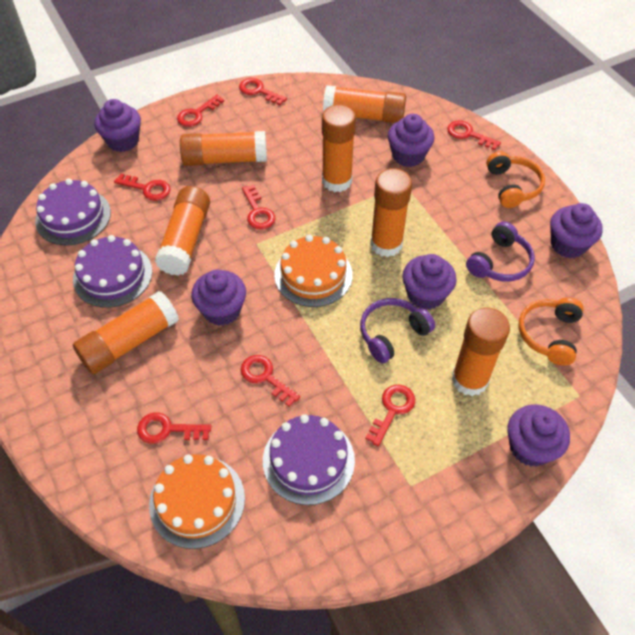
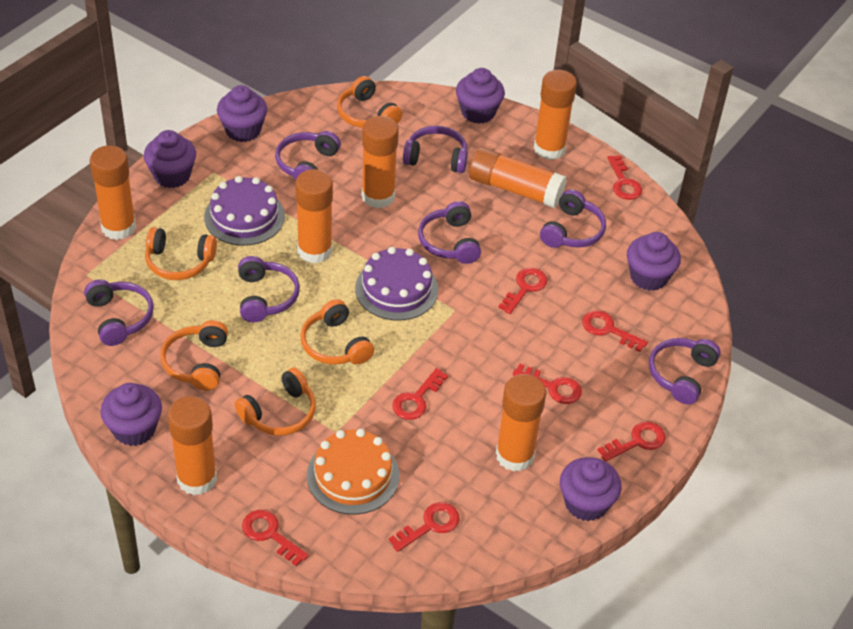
orange cake: [149,454,245,549] [274,235,353,307] = 2 -> [307,429,399,515] = 1
orange headphones: [486,151,545,208] [518,297,584,366] = 2 -> [145,227,217,280] [160,320,228,391] [235,367,316,436] [300,299,374,365] [337,76,402,128] = 5
purple cake: [35,179,111,245] [73,235,152,308] [263,414,355,505] = 3 -> [204,176,285,246] [355,247,438,320] = 2
purple headphones: [360,298,435,363] [466,221,535,281] = 2 -> [84,279,154,346] [238,256,300,322] [275,131,341,180] [403,126,468,173] [418,201,481,264] [540,189,606,248] [649,338,721,405] = 7

